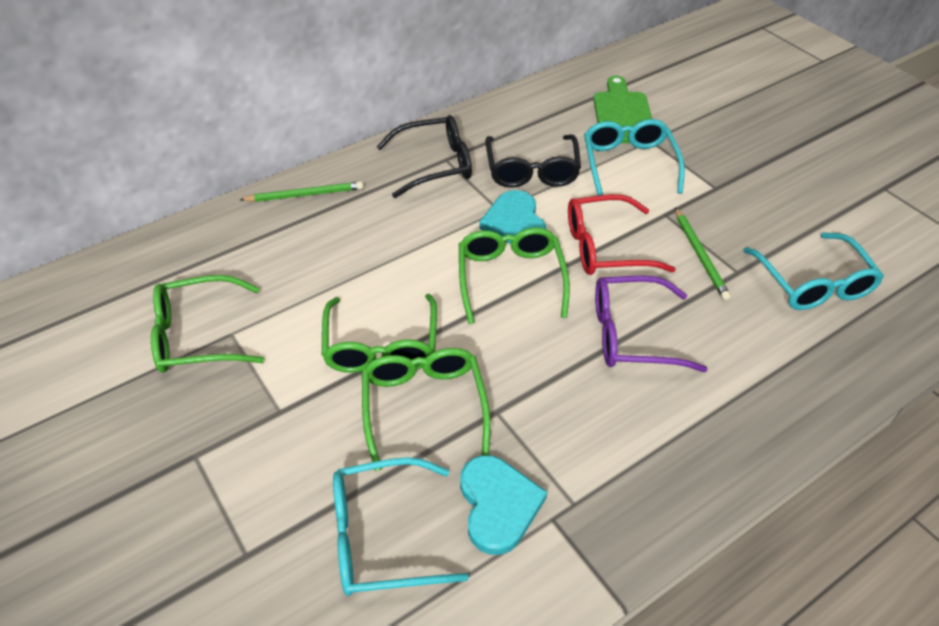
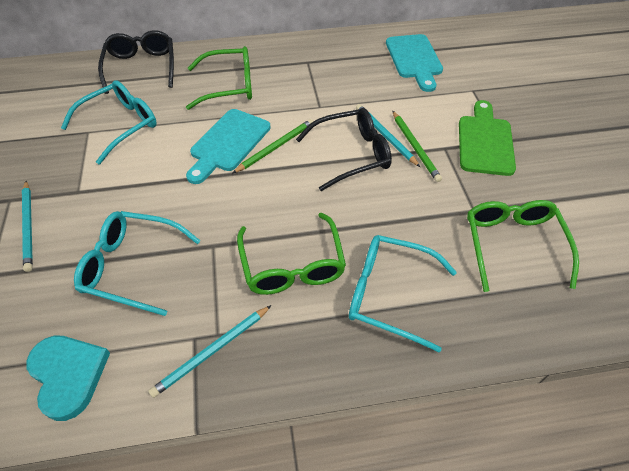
green glasses: [151,275,264,373] [322,294,437,373] [362,348,491,471] [459,227,570,324] = 4 -> [186,46,252,110] [237,213,346,295] [467,200,579,292] = 3
purple glasses: [595,276,708,372] = 1 -> none = 0
red glasses: [568,194,676,275] = 1 -> none = 0
turquoise cutting board: none = 0 -> [186,109,271,184] [386,34,443,92] = 2
turquoise heart: [460,455,547,555] [479,190,546,244] = 2 -> [26,336,110,421] = 1
turquoise pencil: none = 0 -> [22,181,33,272] [148,305,272,398] [356,104,420,167] = 3

